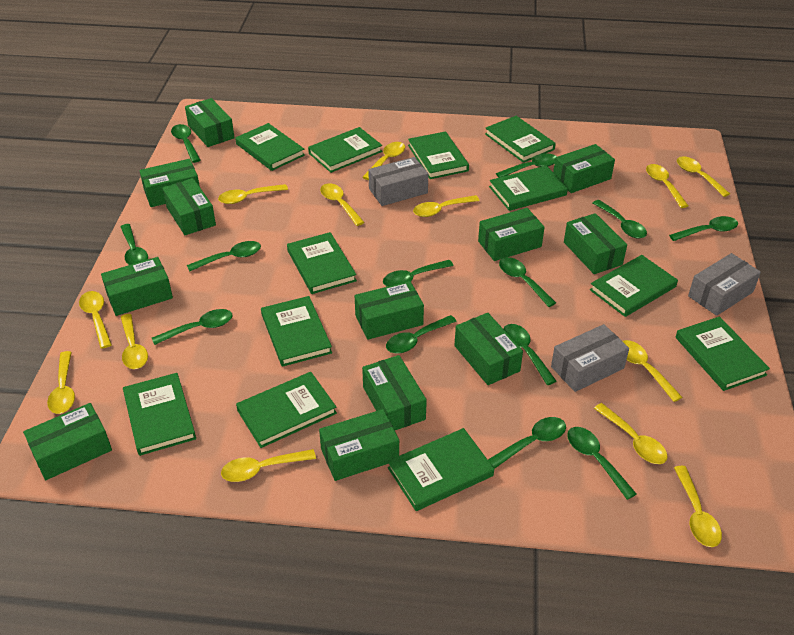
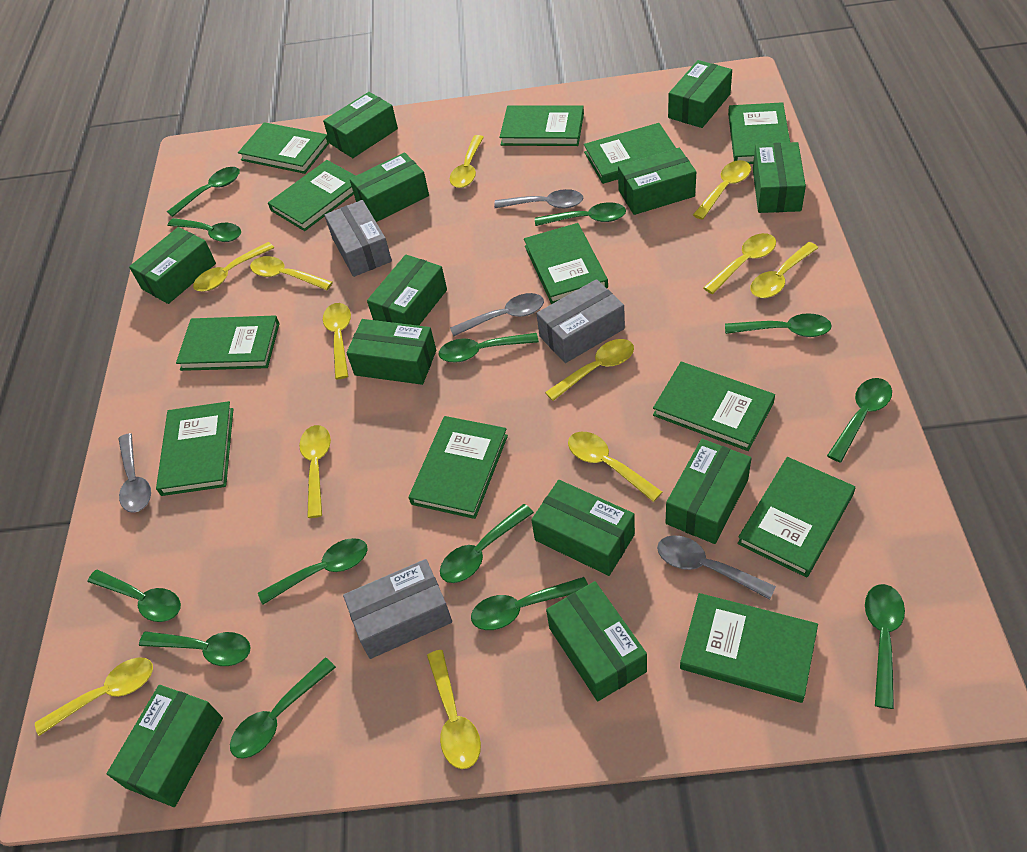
grey spoon: none = 0 -> [119,433,151,513] [450,293,544,337] [494,189,583,208] [657,535,776,600] = 4
yellow spoon: [47,351,75,414] [79,291,112,349] [121,314,148,369] [218,184,288,204] [221,449,316,482] [320,183,365,226] [363,142,405,180] [413,195,480,217] [594,403,668,464] [623,340,682,402] [646,164,688,208] [674,466,722,547] [677,156,730,197] = 13 -> [35,657,153,736] [193,242,274,292] [250,256,333,290] [299,425,331,518] [323,303,351,379] [427,650,481,769] [450,135,484,188] [545,339,634,401] [568,432,662,502] [693,160,751,220] [703,233,776,294] [751,242,818,298] = 12

